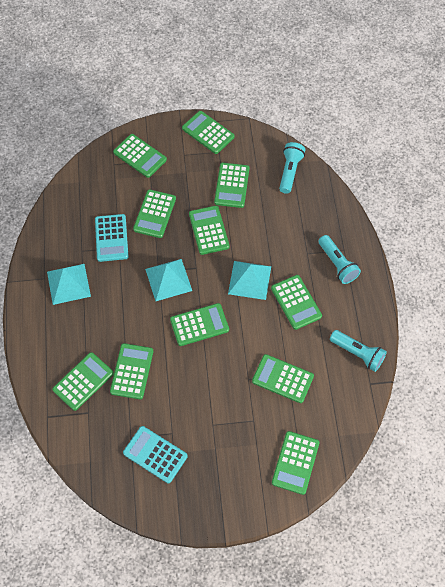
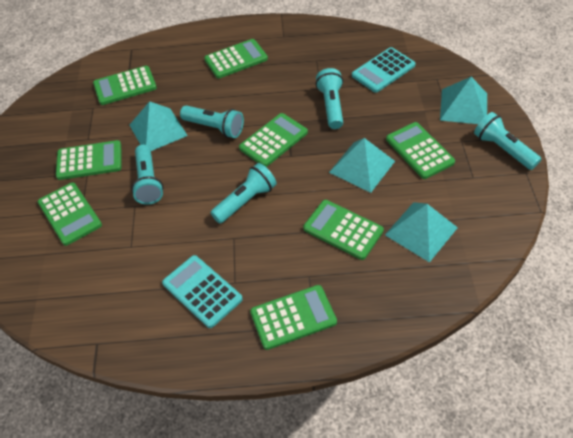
green calculator: [53,352,114,411] [110,343,153,399] [113,134,167,178] [133,189,176,238] [170,303,229,346] [182,111,235,154] [189,206,230,255] [214,163,249,208] [252,354,314,403] [271,275,322,330] [272,431,319,495] = 11 -> [38,182,102,246] [56,140,122,180] [93,66,157,105] [204,39,268,78] [239,113,308,167] [250,285,337,350] [303,200,384,260] [386,122,455,179] = 8
turquoise flashlight: [279,142,305,194] [318,235,361,284] [330,330,387,372] = 3 -> [131,145,164,205] [180,105,244,138] [210,163,277,224] [316,68,343,129] [474,112,541,170] = 5
turquoise pyramid: [47,264,91,305] [145,259,192,301] [228,261,271,300] = 3 -> [130,101,188,151] [329,138,395,193] [385,202,458,263] [440,77,487,124] = 4

